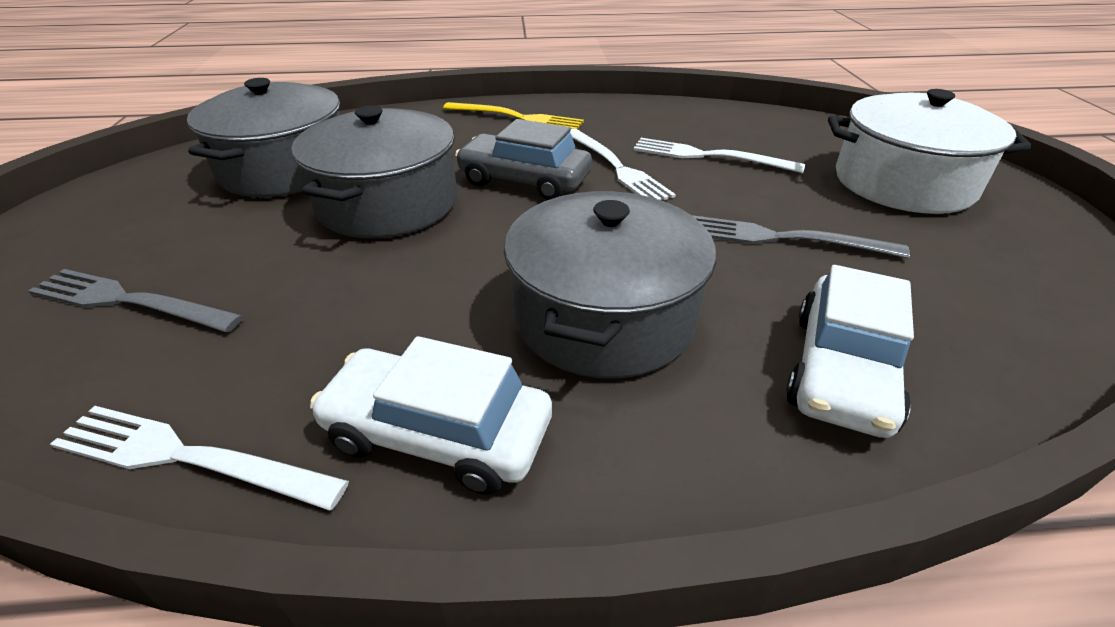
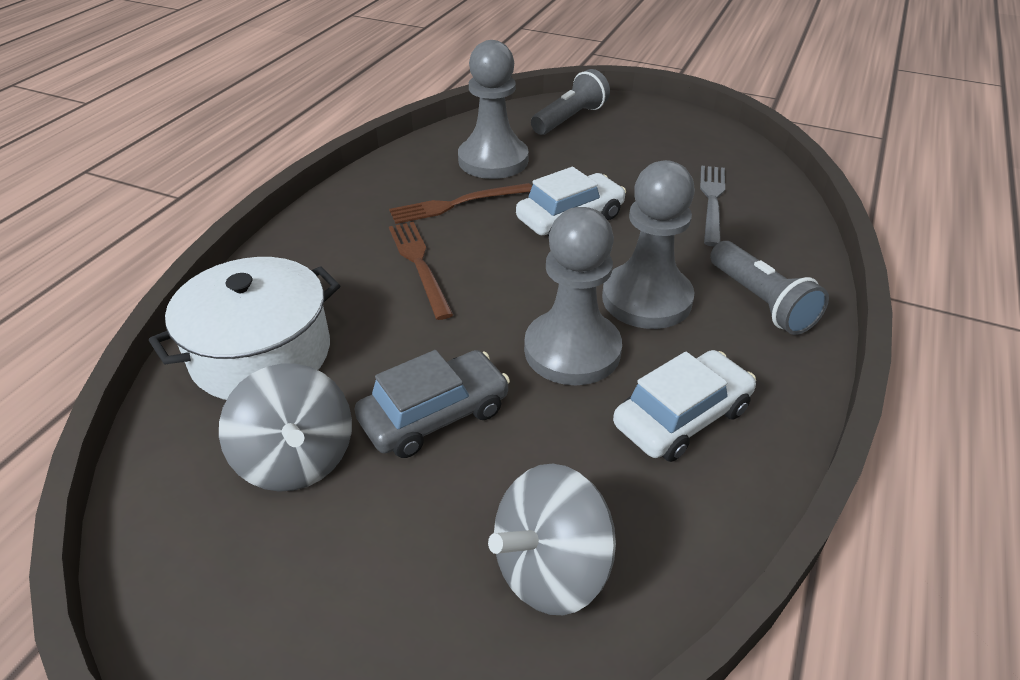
brown fork: none = 0 -> [389,183,532,224] [389,222,453,320] = 2
grey flashlight: none = 0 -> [531,69,610,135] [710,241,829,335] = 2
grey fork: [28,269,243,332] [692,215,910,258] = 2 -> [700,166,725,247] = 1
grey pawn: none = 0 -> [458,40,529,179] [524,207,622,385] [602,160,695,329] = 3
grey pot: [187,78,340,197] [291,105,457,238] [504,191,716,378] = 3 -> none = 0
grey spinning top: none = 0 -> [219,364,352,492] [488,463,616,615] = 2
white fork: [50,406,349,511] [570,129,676,200] [634,138,805,173] = 3 -> none = 0
yellow fork: [443,102,584,129] = 1 -> none = 0

